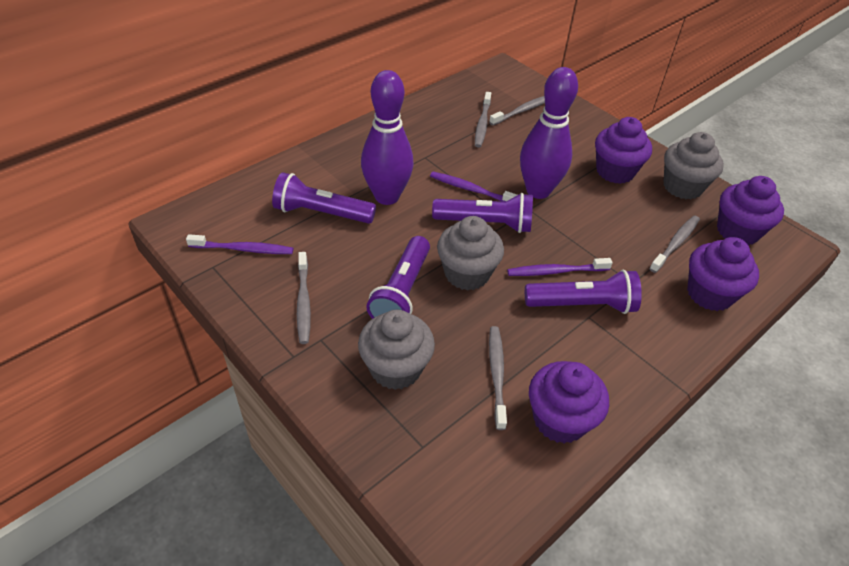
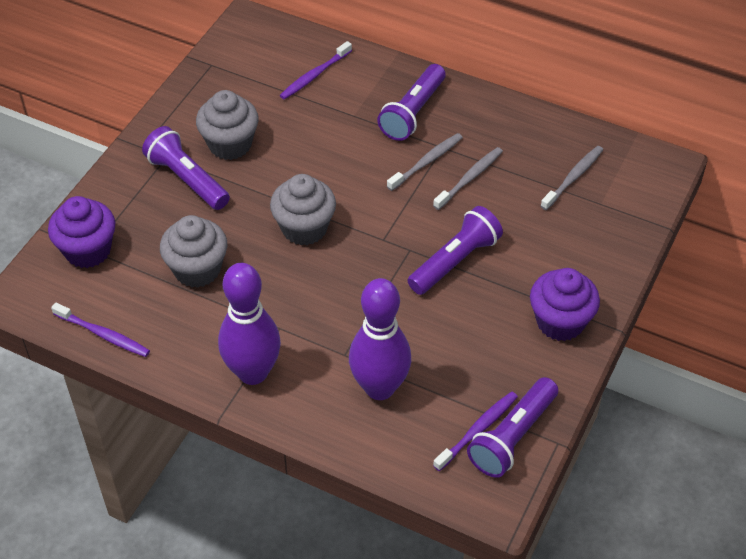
grey toothbrush: [297,252,311,344] [475,92,491,148] [489,96,545,126] [489,326,507,430] [649,215,700,273] = 5 -> [387,133,463,191] [433,147,503,210] [541,146,603,210] = 3
purple cupcake: [529,361,609,443] [595,117,652,184] [687,237,759,311] [717,176,784,246] = 4 -> [48,196,115,268] [530,268,600,341] = 2

